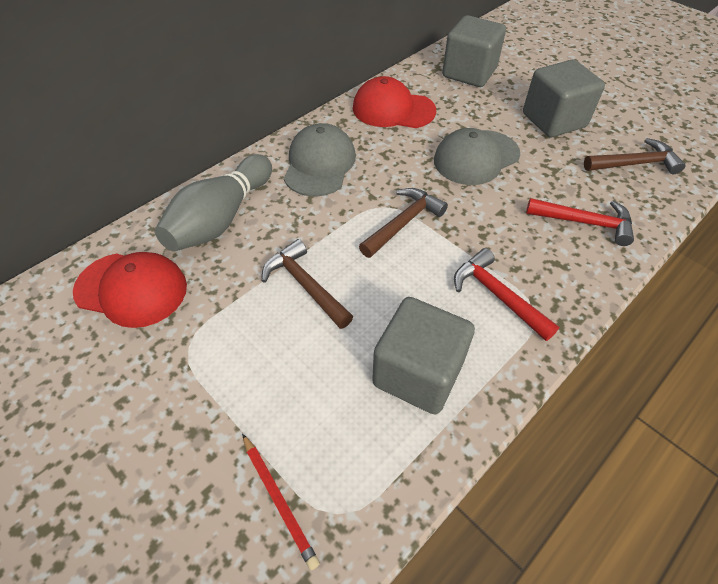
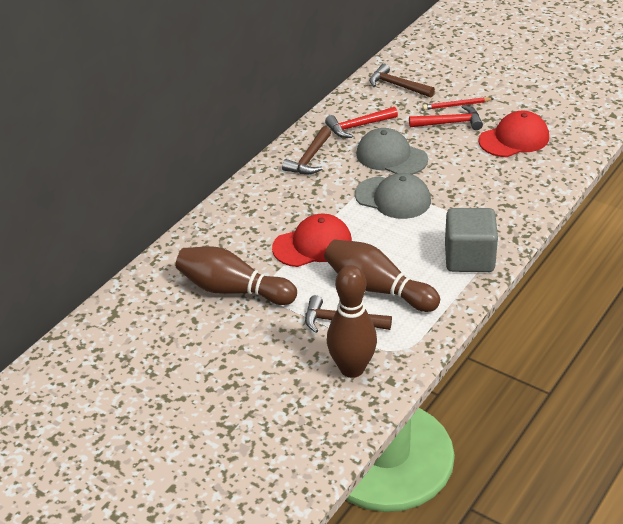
brown bowling pin: none = 0 -> [176,246,297,305] [324,239,440,312] [327,265,377,378] = 3
grey bowling pin: [155,154,272,251] = 1 -> none = 0
grey cube: [372,297,475,414] [442,15,506,87] [523,59,605,137] = 3 -> [445,208,498,272] = 1

